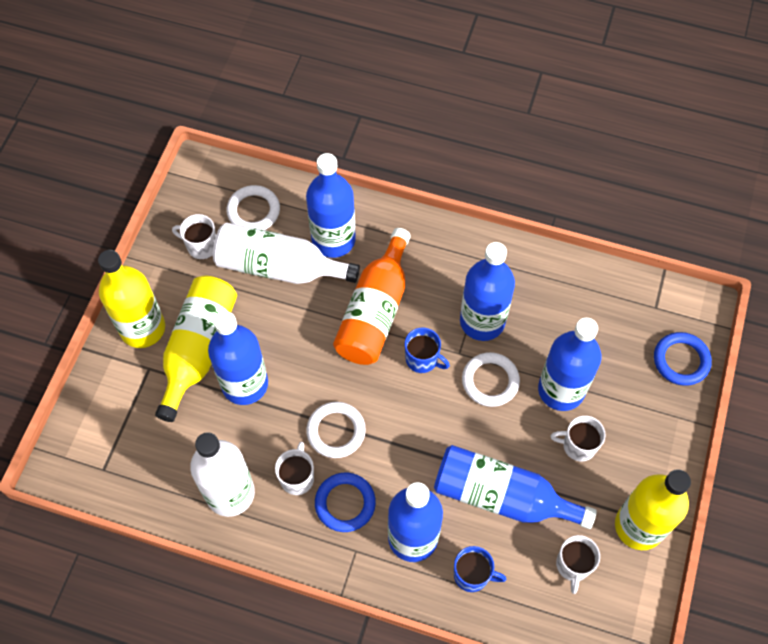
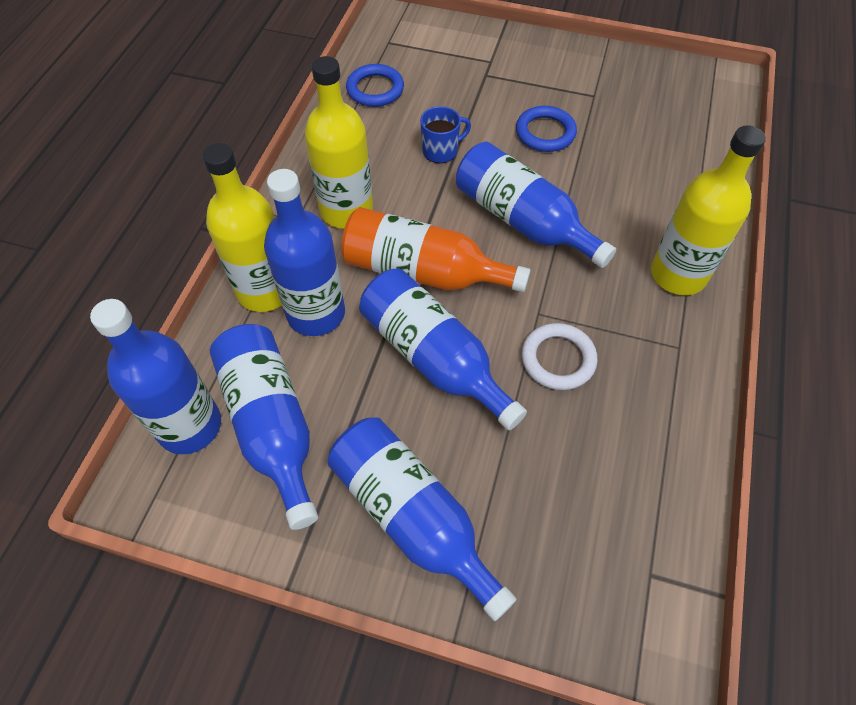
blue mug: [405,328,450,373] [454,546,506,592] = 2 -> [420,106,471,163] = 1
white bottle: [190,432,255,517] [213,223,360,284] = 2 -> none = 0
white mug: [172,214,216,260] [275,442,314,495] [551,416,606,462] [556,535,600,594] = 4 -> none = 0
white ring: [227,185,280,230] [306,402,366,458] [462,352,520,407] = 3 -> [522,323,598,390] = 1

